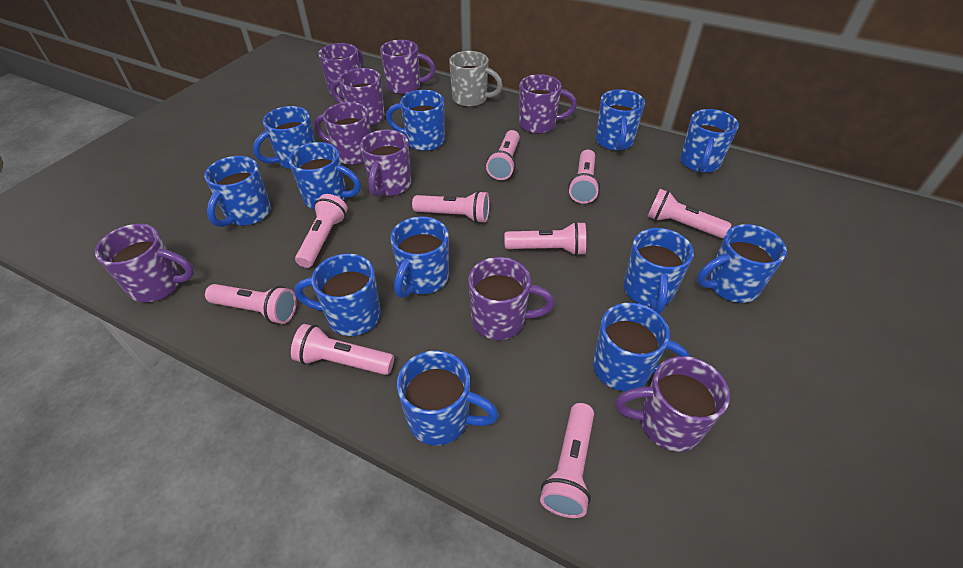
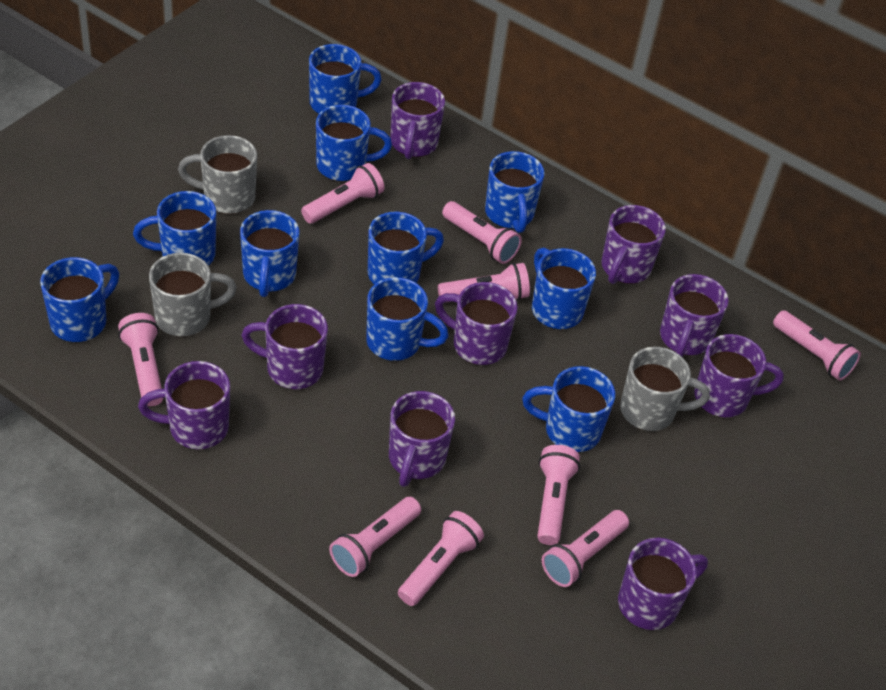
blue mug: [204,156,271,227] [253,106,315,169] [289,142,361,210] [294,254,381,336] [386,90,445,151] [391,216,449,298] [397,351,499,446] [593,303,690,391] [596,89,645,151] [624,228,694,314] [680,109,739,173] [697,224,787,303] = 12 -> [40,257,119,342] [133,191,216,266] [240,210,299,297] [309,44,382,114] [316,105,392,181] [366,277,449,361] [368,212,444,284] [485,151,545,233] [522,366,615,452] [532,248,596,329] = 10
grey mug: [449,51,503,107] = 1 -> [149,253,237,337] [178,135,257,214] [620,347,710,431] = 3

